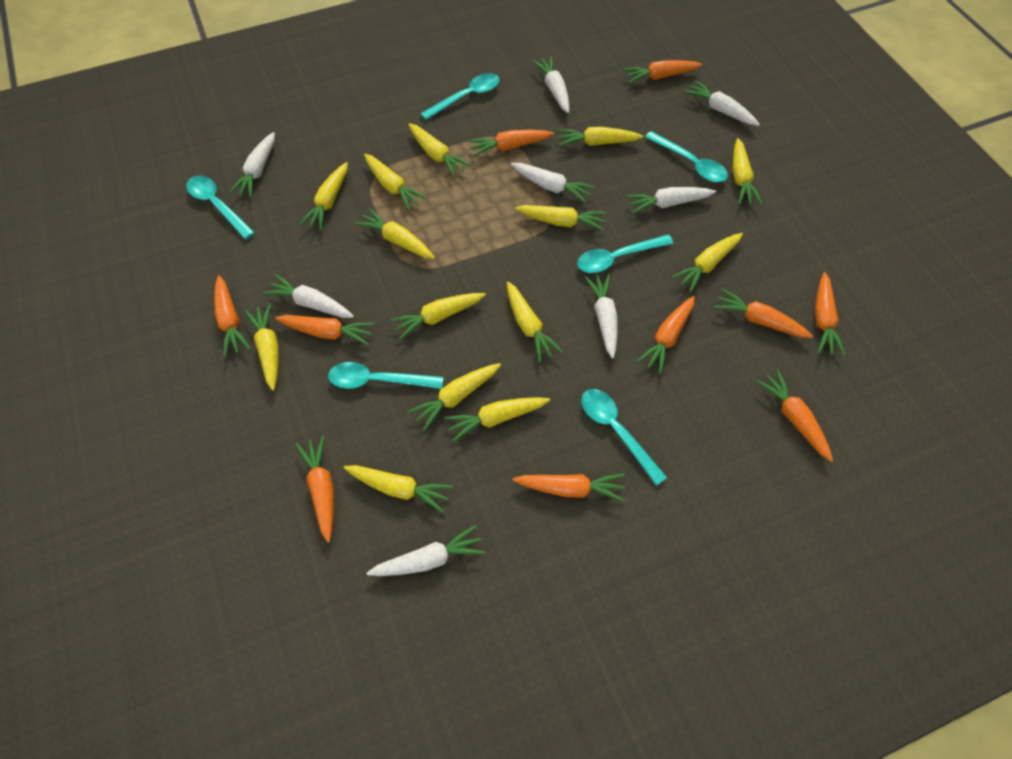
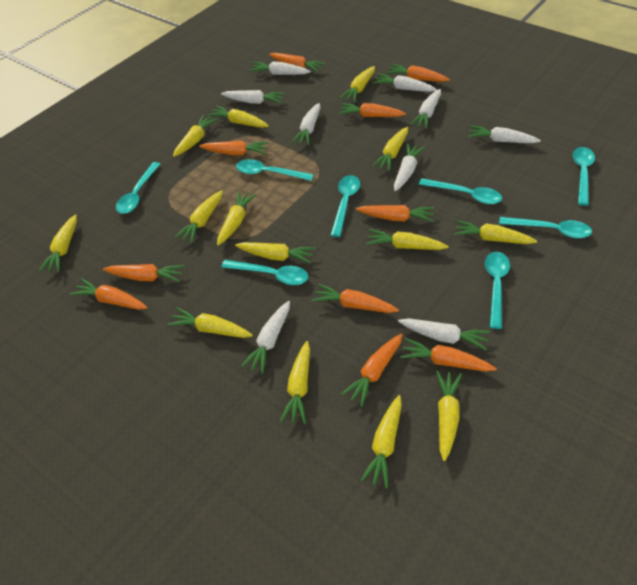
turquoise spoon: [186,175,255,239] [328,362,443,389] [420,73,500,120] [577,235,674,273] [581,389,667,486] [645,131,728,182] = 6 -> [116,162,160,214] [221,260,308,285] [236,159,314,181] [331,175,360,237] [419,178,502,204] [485,252,510,329] [499,217,592,238] [573,147,595,206] = 8
white carrot: [229,132,275,198] [262,274,354,318] [367,525,485,576] [511,163,595,203] [532,56,570,113] [585,274,618,359] [626,187,716,214] [684,80,760,126] = 8 -> [221,90,285,104] [241,301,290,374] [249,61,311,75] [291,103,320,145] [373,74,437,92] [394,143,425,191] [398,318,490,351] [410,89,441,129] [468,125,541,143] = 9

